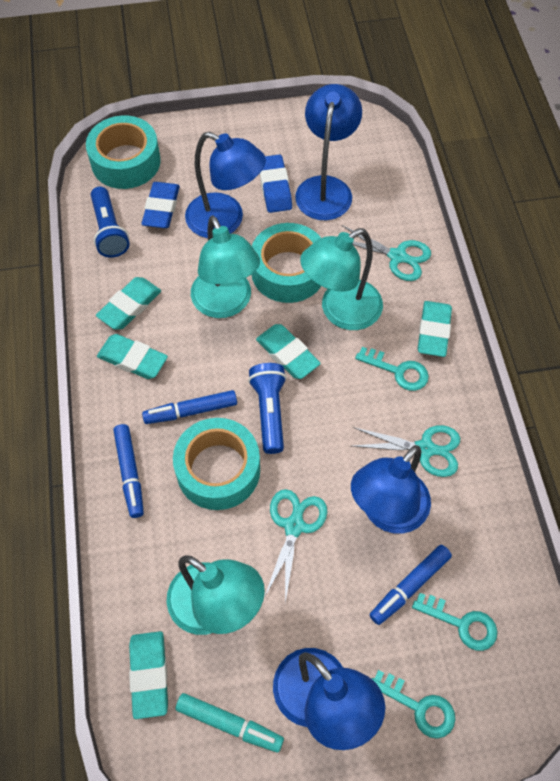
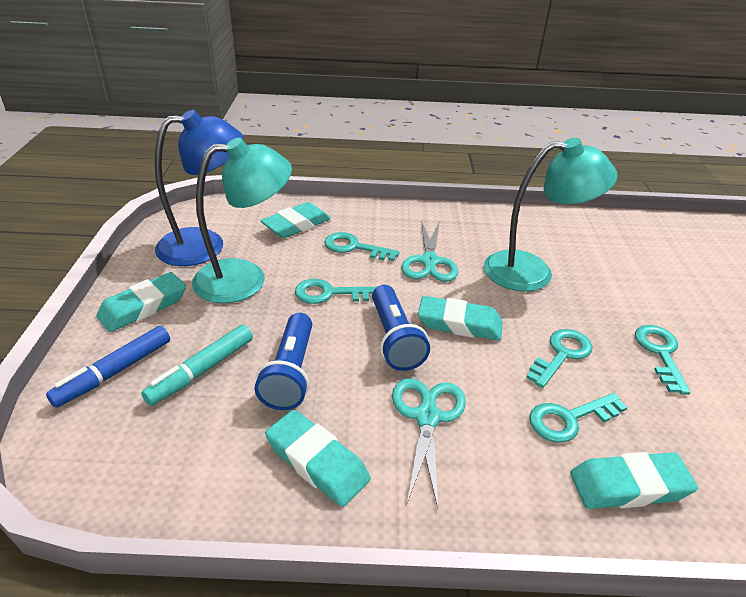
blue eraser: [141,182,180,228] [260,154,292,213] = 2 -> none = 0
blue lamp: [185,132,266,238] [273,648,385,750] [295,84,362,220] [351,445,431,534] = 4 -> [155,110,243,266] = 1
blue marker: [113,424,144,518] [142,390,237,424] [370,545,452,625] = 3 -> [46,326,170,408] = 1
turquoise key: [355,347,429,391] [372,670,456,739] [412,593,497,651] = 3 -> [295,279,376,304] [324,232,400,261] [526,329,592,388] [529,393,627,443] [635,325,690,395] = 5
turquoise lamp: [167,555,265,635] [191,216,260,318] [300,228,383,330] = 3 -> [192,138,292,303] [484,138,617,292] = 2
turquoise scissors: [264,489,327,603] [341,225,431,281] [353,425,460,477] = 3 -> [392,378,466,508] [402,221,458,282] = 2
turquoise tape: [86,116,161,189] [173,418,260,510] [252,223,321,303] = 3 -> none = 0

